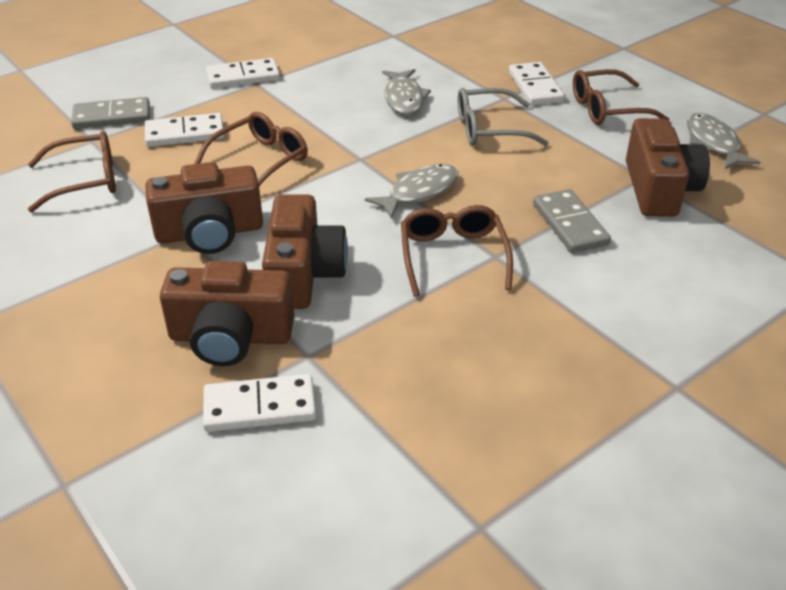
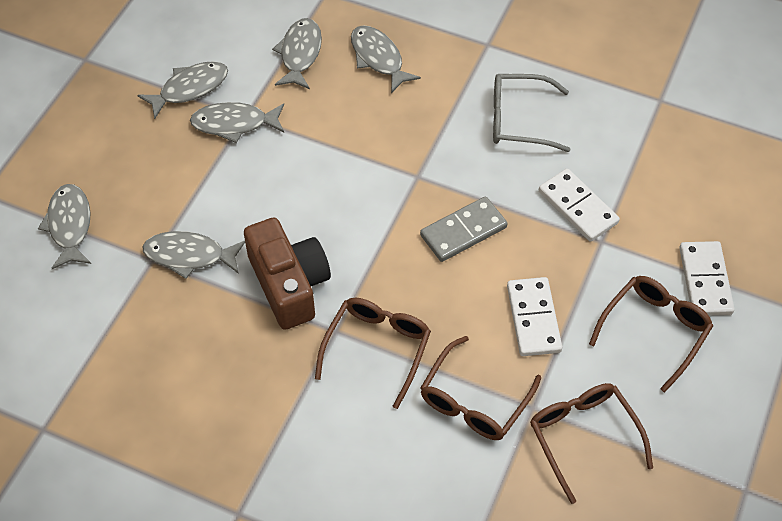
brown camera: [145,162,263,254] [160,261,294,366] [262,194,348,309] [626,118,710,217] = 4 -> [244,218,331,330] = 1
grey domino: [71,97,150,129] [533,189,611,253] = 2 -> [420,197,507,262] = 1
grey fish: [365,164,458,219] [382,69,431,115] [687,113,760,169] = 3 -> [38,184,91,269] [137,61,228,119] [142,231,245,279] [190,102,284,143] [272,18,322,89] [351,25,421,93] = 6
white domino: [145,113,224,147] [203,374,316,432] [206,58,280,89] [509,62,564,105] = 4 -> [507,277,562,356] [539,168,620,242] [679,241,735,315] = 3

